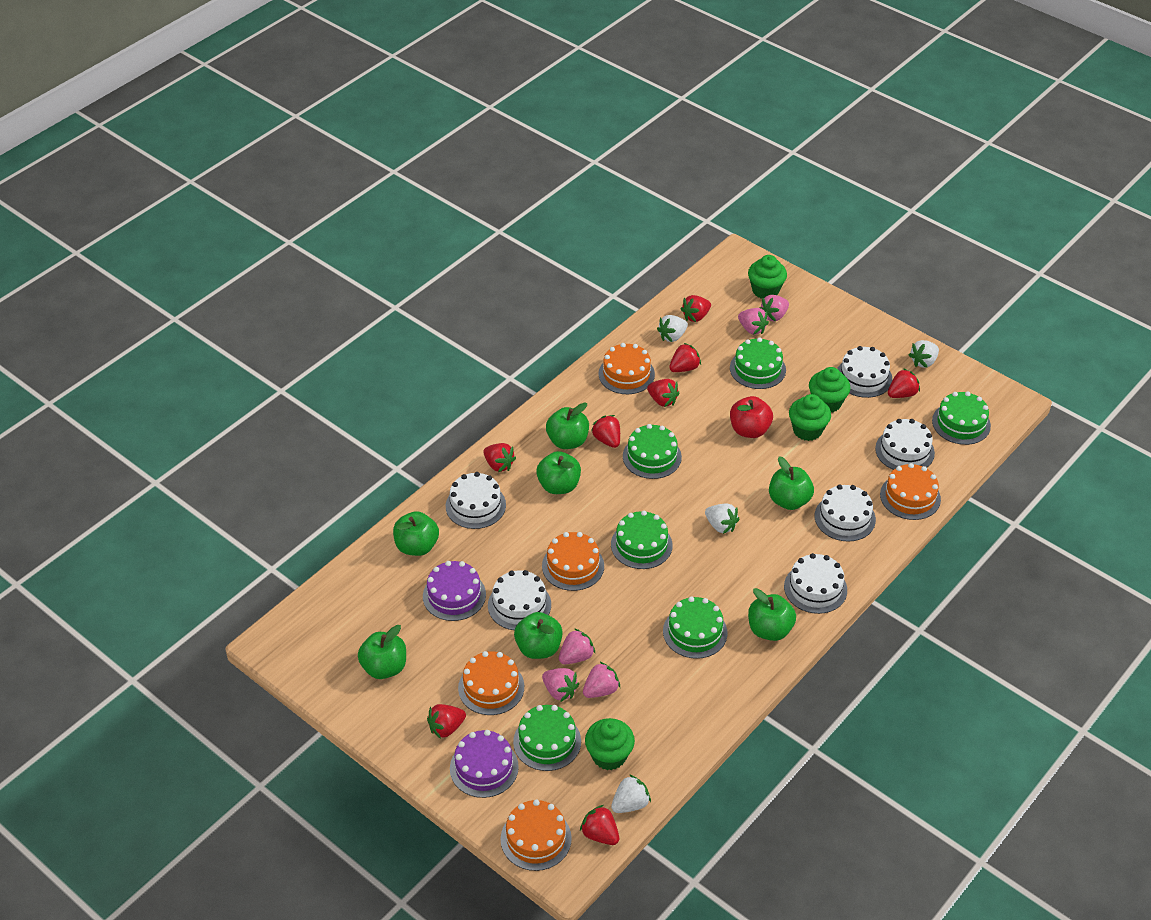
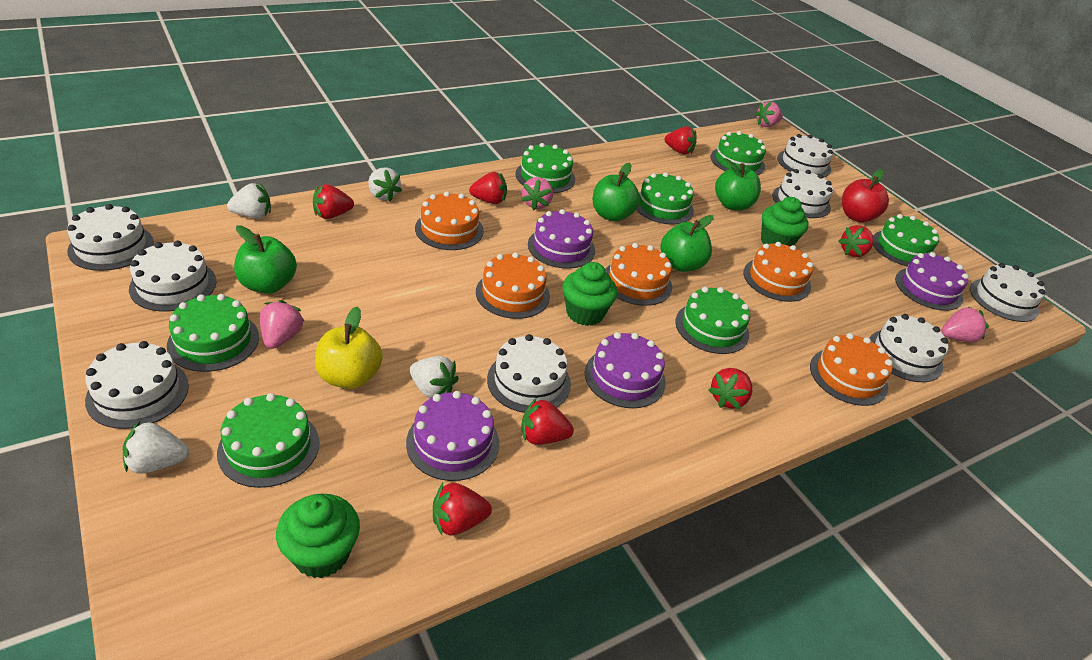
green apple: [358,625,406,679] [393,511,439,556] [514,612,563,659] [536,451,581,494] [546,402,589,449] [748,588,796,641] [769,456,814,510] = 7 -> [234,226,297,294] [592,163,640,222] [661,215,714,272] [715,158,761,211] = 4
green cake: [513,705,581,771] [611,511,673,569] [623,424,682,479] [663,596,727,659] [730,337,786,389] [932,391,991,445] = 6 -> [167,294,259,372] [217,393,319,488] [515,143,575,193] [636,172,694,225] [675,287,750,354] [710,131,766,175] [873,214,939,266] = 7
green cupcake: [585,718,635,770] [748,255,787,299] [789,394,831,441] [809,367,850,413] = 4 -> [276,494,360,578] [563,262,617,326] [761,197,809,246] = 3
pink strawberry: [542,668,579,702] [559,628,595,664] [583,661,620,698] [738,308,769,335] [760,295,789,321] = 5 -> [260,300,305,349] [521,177,553,210] [754,101,783,127] [941,306,989,342] = 4
purple cake: [423,561,486,621] [450,730,519,798] = 2 -> [406,391,499,481] [528,209,595,269] [585,332,666,408] [895,252,969,311] = 4
red strawberry: [427,704,466,739] [483,443,516,472] [580,805,619,845] [591,415,620,448] [647,379,680,407] [669,343,701,372] [681,295,711,322] [888,368,920,398] = 8 -> [313,184,354,219] [433,483,492,535] [469,172,507,204] [521,398,574,445] [664,126,696,155] [708,368,752,409] [839,225,874,257] = 7
white cake: [446,472,506,529] [488,570,551,630] [784,553,847,614] [815,484,876,541] [837,346,892,398] [875,419,935,470] = 6 -> [67,204,154,271] [85,341,189,429] [129,241,217,312] [487,334,571,413] [772,169,833,218] [777,134,833,178] [869,314,948,382] [970,263,1046,322] = 8
yellow apple: none = 0 -> [315,307,383,389] = 1

